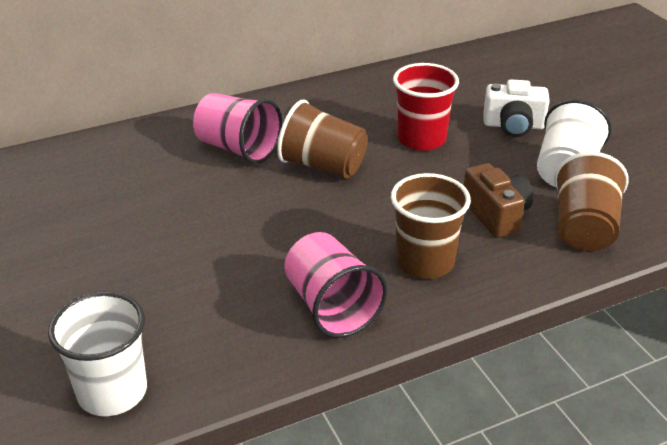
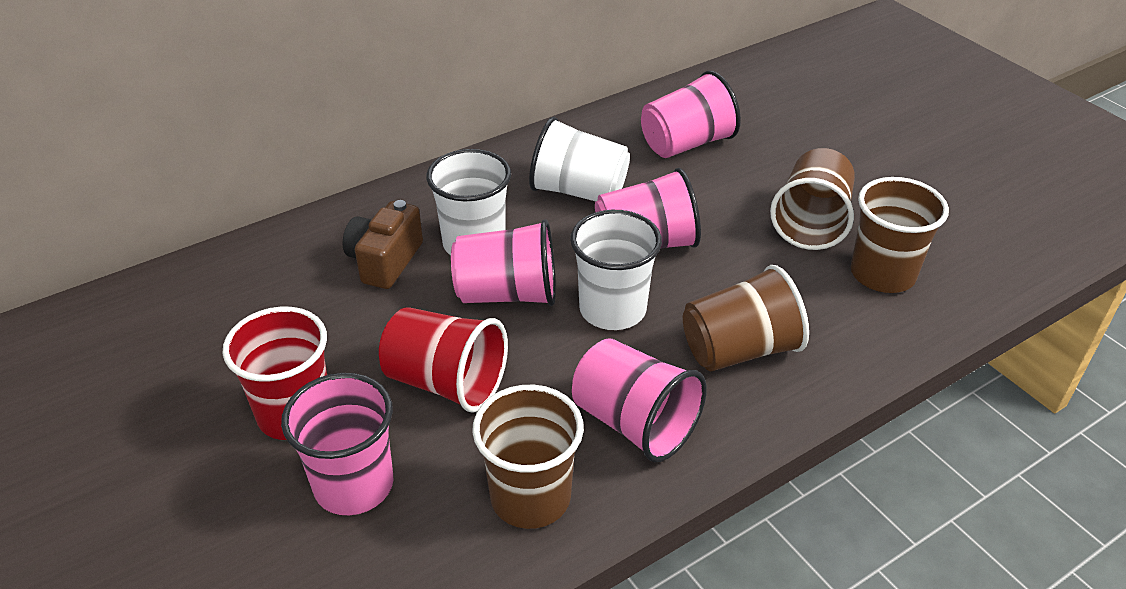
brown cup: [277,99,368,179] [391,173,471,279] [554,152,629,251] = 3 -> [472,385,584,529] [683,265,809,372] [770,148,855,250] [851,177,949,293] = 4
pink cup: [193,93,282,164] [284,232,388,338] = 2 -> [281,373,394,515] [451,219,556,306] [572,338,707,462] [595,168,701,249] [641,71,741,158] = 5
red cup: [393,63,459,151] = 1 -> [223,307,327,440] [379,307,508,413] = 2
white camera: [483,79,550,137] = 1 -> none = 0
white cup: [48,291,147,416] [537,99,611,187] = 2 -> [426,149,511,255] [529,117,630,201] [570,210,662,330] = 3

